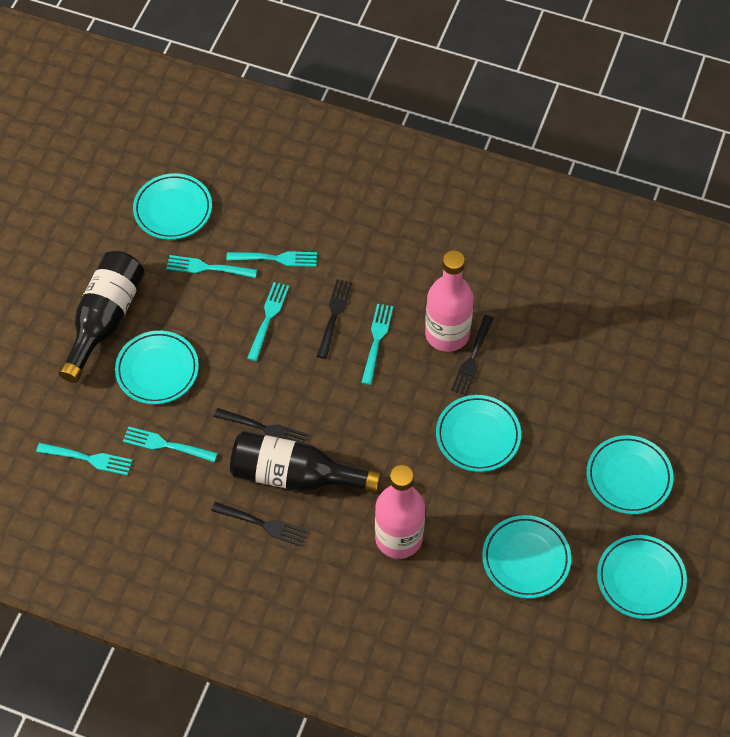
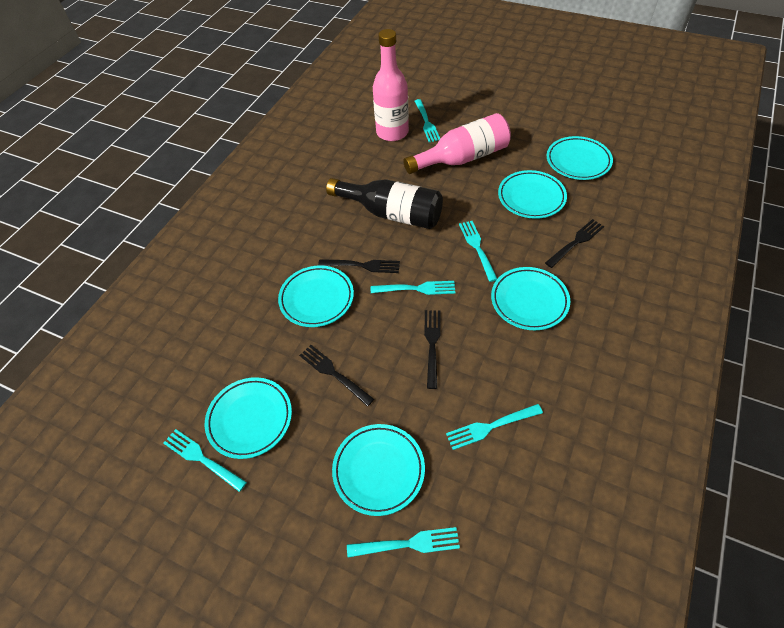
black bottle: [59,251,145,383] [230,431,381,493] = 2 -> [326,178,443,229] = 1

